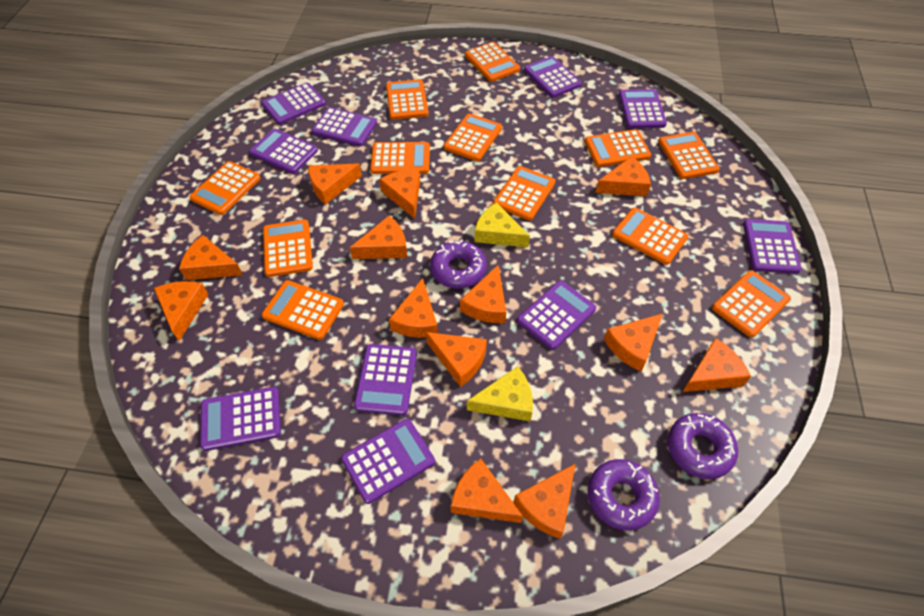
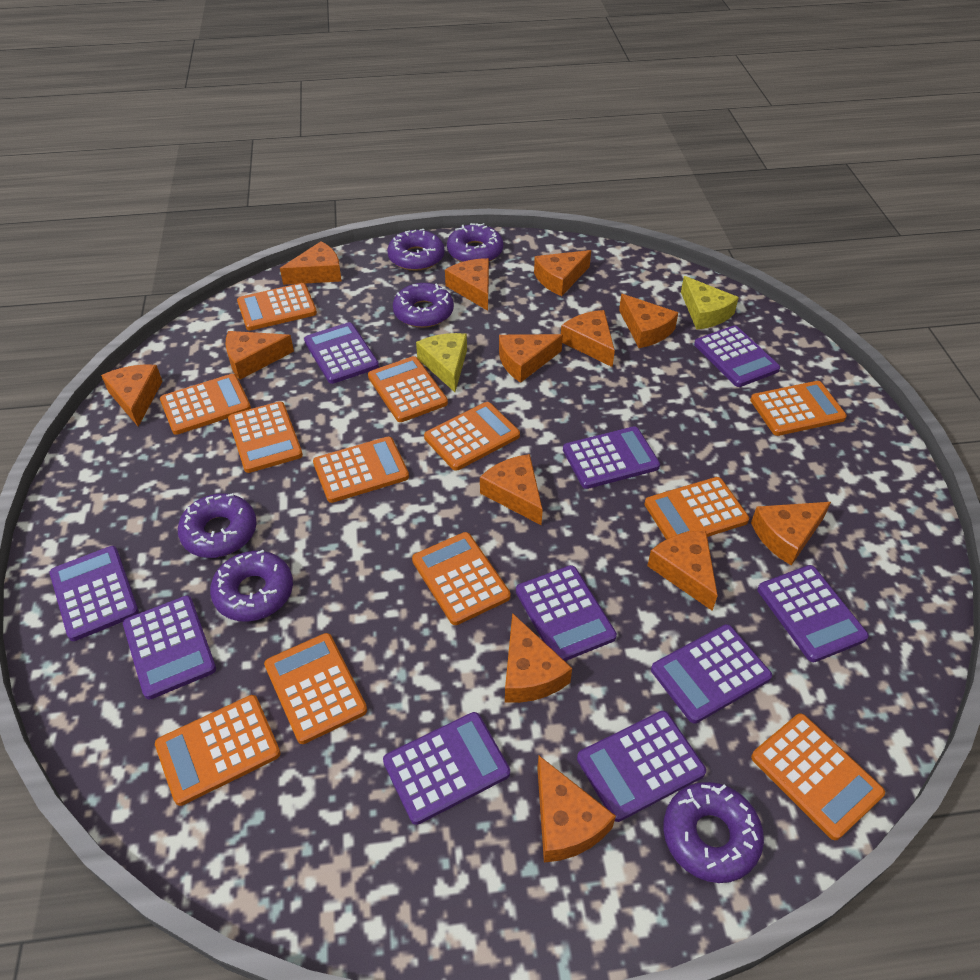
purple donut: [430,240,487,289] [588,459,660,531] [668,413,738,479] = 3 -> [178,493,257,558] [210,550,293,622] [387,229,445,271] [393,283,454,328] [447,223,503,262] [663,782,764,883] = 6

